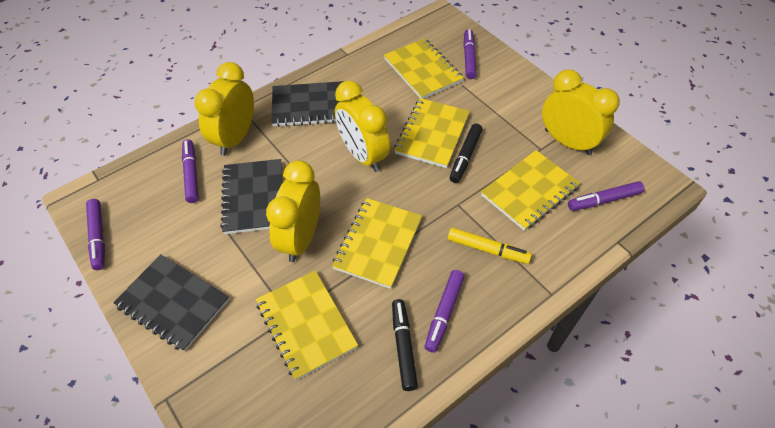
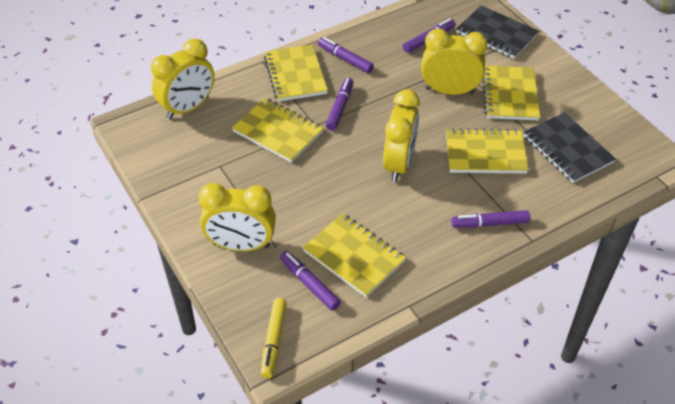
black marker: [392,299,418,391] [450,123,483,183] = 2 -> none = 0
black notebook: [113,254,229,352] [221,159,282,234] [271,81,344,127] = 3 -> [456,5,539,59] [524,112,616,183] = 2

